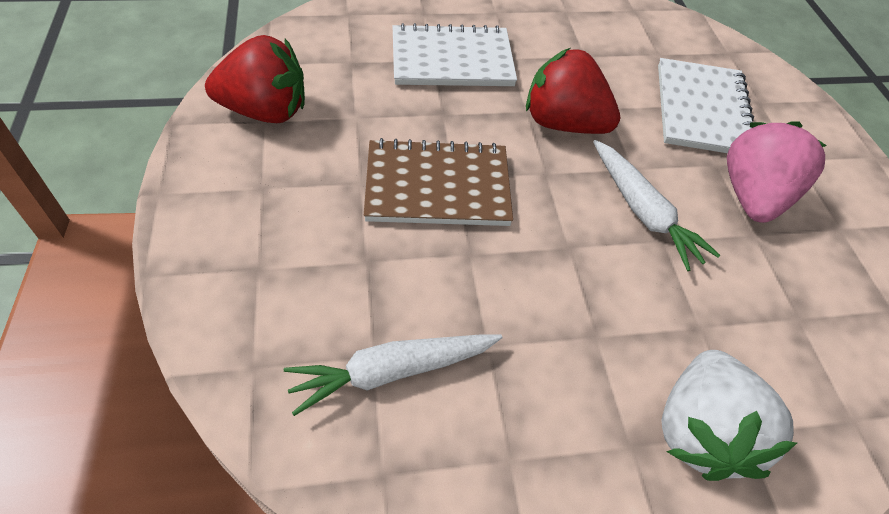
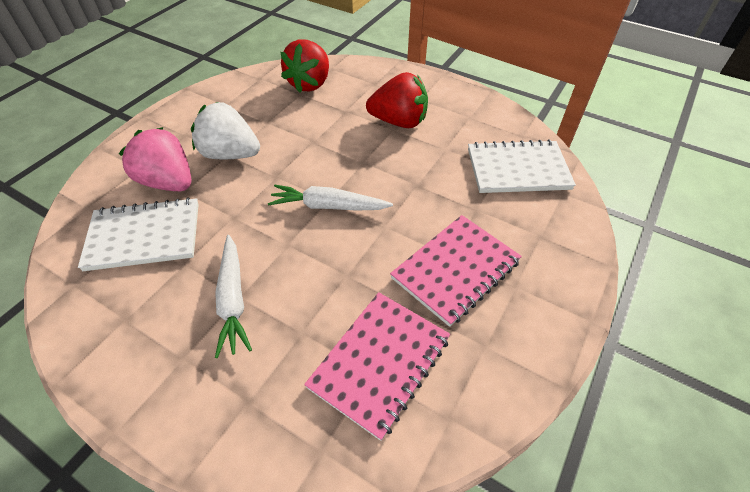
brown notebook: [364,138,513,226] = 1 -> none = 0
pink notebook: none = 0 -> [304,292,450,441] [390,215,522,327] = 2

